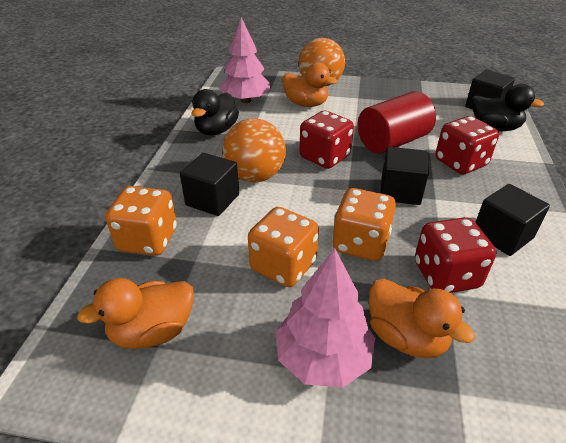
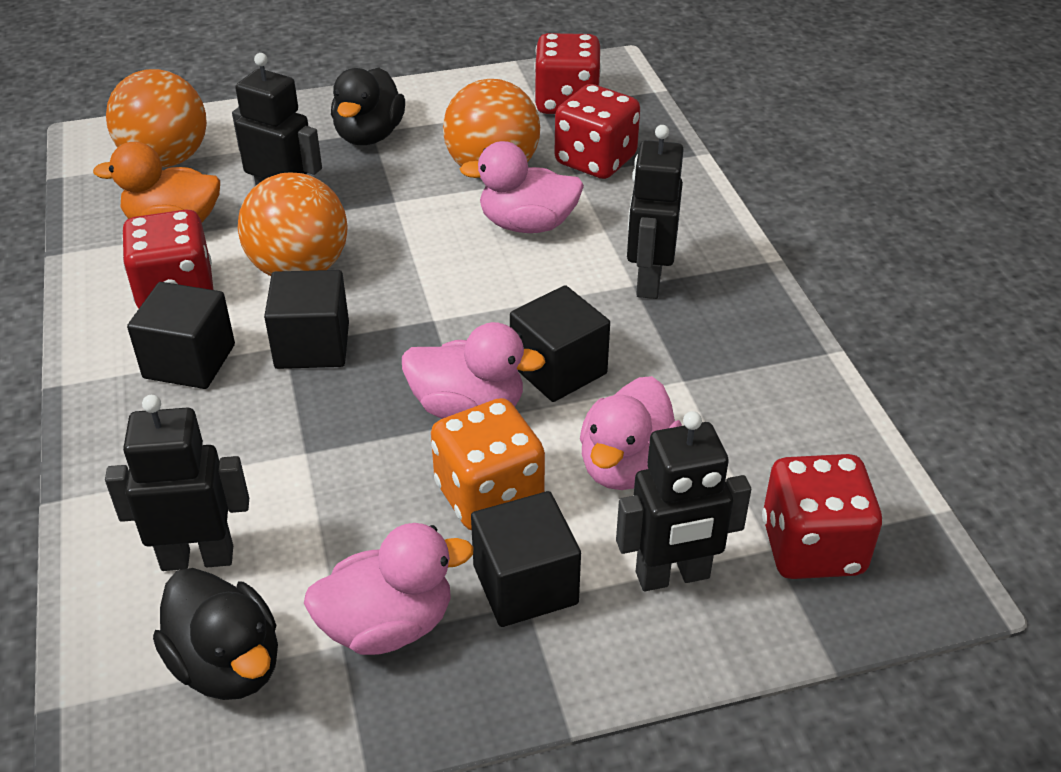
black robot: none = 0 -> [105,395,249,571] [232,53,322,185] [616,411,751,591] [627,125,684,299] = 4
orange ball: [223,118,286,182] [299,38,345,86] = 2 -> [106,69,207,168] [238,172,348,276] [443,79,540,166] = 3
orange dice: [106,186,177,256] [248,207,319,287] [332,188,396,261] = 3 -> [431,398,545,530] = 1
orange duck: [77,278,194,349] [282,62,337,107] [369,279,475,359] = 3 -> [93,142,220,222] = 1
pink duck: none = 0 -> [304,523,474,655] [402,322,546,419] [460,141,584,233] [580,376,682,490] = 4
pink tree: [219,17,270,103] [276,248,375,388] = 2 -> none = 0
red cylinder: [358,91,436,154] = 1 -> none = 0
red dice: [299,111,354,169] [415,217,496,293] [435,116,499,174] = 3 -> [122,209,213,309] [534,33,601,114] [554,84,640,179] [762,454,882,579] = 4

